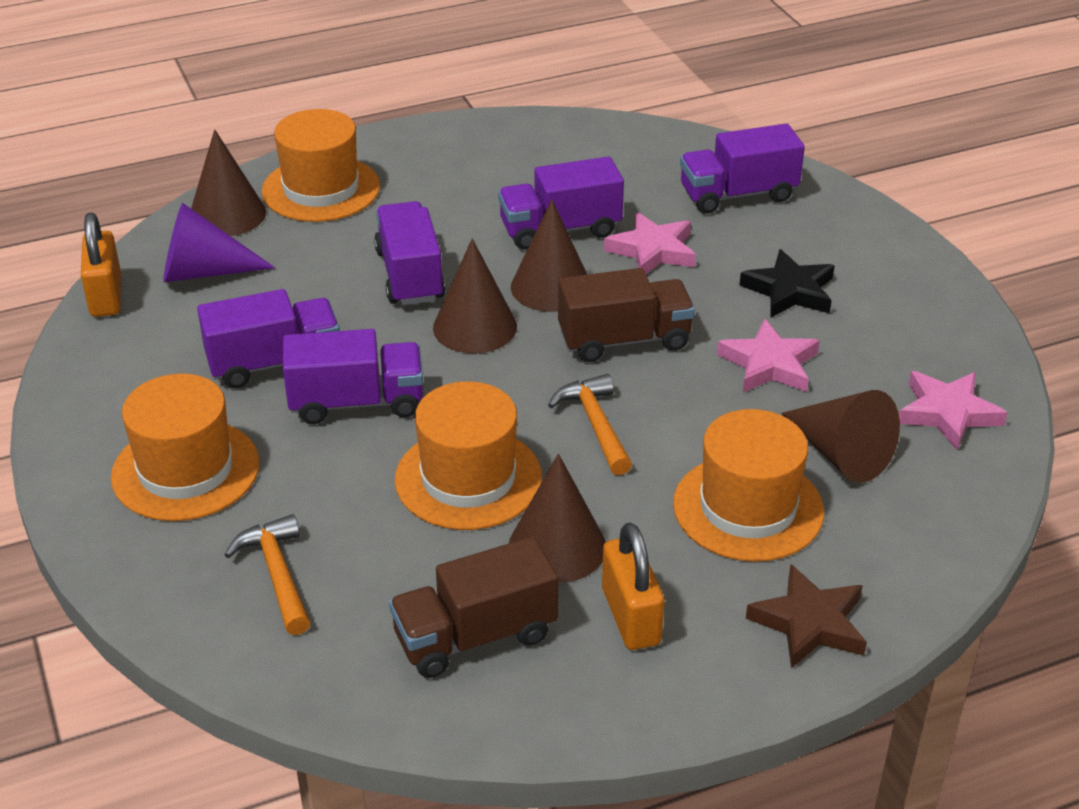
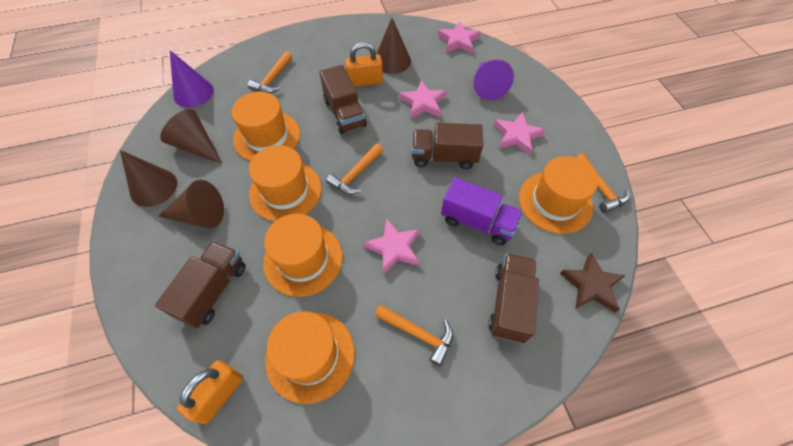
black star: [739,249,835,318] = 1 -> none = 0
brown cone: [191,130,266,236] [433,238,517,353] [509,454,606,583] [511,199,587,312] [781,390,900,483] = 5 -> [120,150,177,207] [158,180,224,228] [160,109,222,164] [376,18,411,74] = 4
brown truck: [389,537,558,678] [558,268,695,362] = 2 -> [155,241,246,328] [319,65,367,134] [412,123,483,169] [488,253,539,343] = 4
orange hammer: [224,514,311,635] [548,374,632,475] = 2 -> [248,51,292,93] [326,143,383,194] [375,304,453,366] [575,153,630,213] = 4
orange hat: [111,374,260,521] [262,109,380,222] [395,381,542,530] [673,409,824,562] = 4 -> [232,92,300,161] [249,145,322,222] [263,214,343,297] [265,311,355,404] [519,156,598,234] = 5
pink star: [604,212,696,274] [717,319,820,392] [899,371,1008,450] = 3 -> [363,218,420,275] [399,80,446,118] [438,21,481,53] [494,112,545,155] = 4
purple cone: [163,203,275,282] = 1 -> [170,50,214,107] [473,60,514,100] = 2
purple truck: [197,289,340,388] [283,329,423,424] [374,201,445,305] [498,157,624,250] [680,123,805,213] = 5 -> [441,177,523,245] = 1

